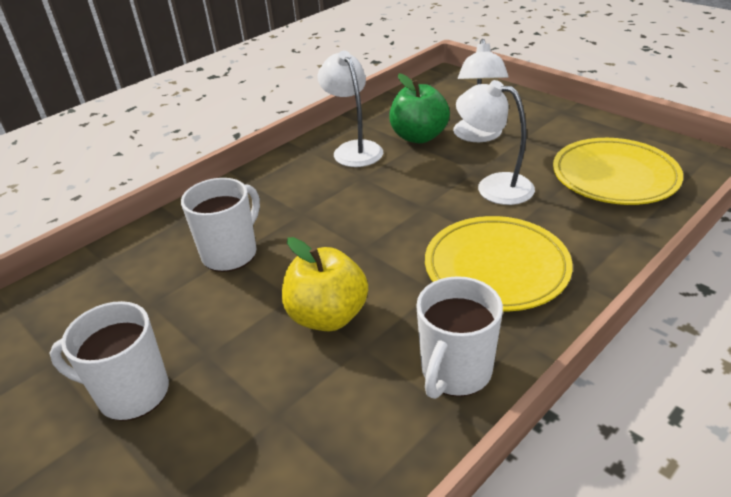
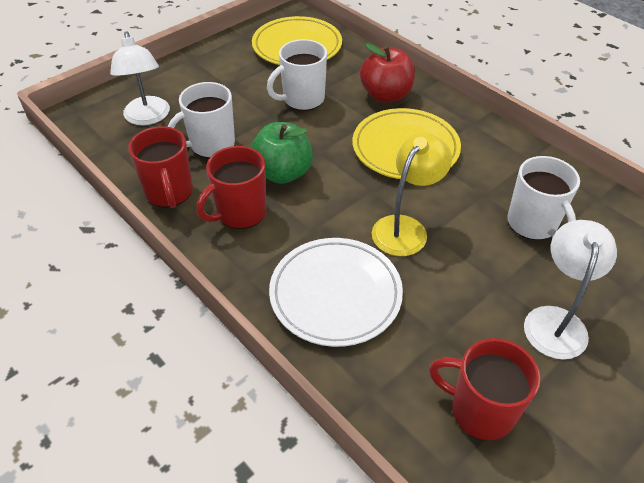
red apple: none = 0 -> [360,43,415,103] = 1
red mug: none = 0 -> [128,126,193,208] [197,146,266,229] [429,338,540,440] = 3
white lamp: [318,51,383,167] [453,39,509,142] [456,80,535,205] = 3 -> [110,31,170,125] [524,220,617,359] = 2
white plate: none = 0 -> [269,238,403,347] = 1
yellow apple: [282,237,368,331] = 1 -> none = 0
yellow lamp: none = 0 -> [372,133,452,256] = 1

